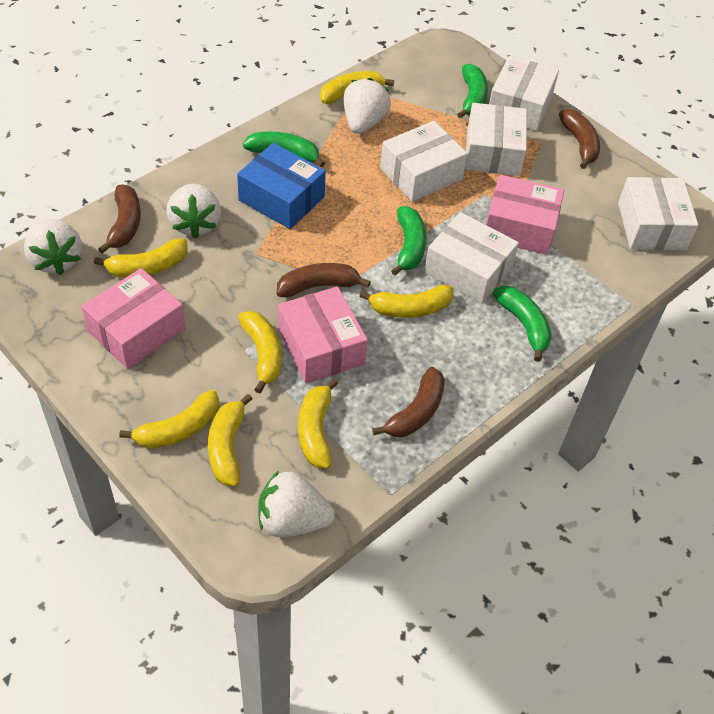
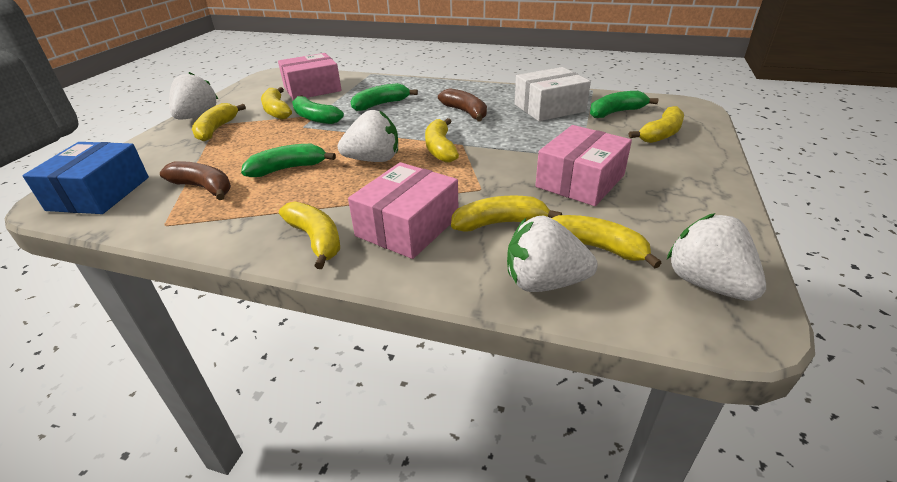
brown banana: [98,184,141,254] [277,263,371,297] [372,367,445,437] [559,109,600,169] = 4 -> [160,161,231,200] [438,88,487,121] = 2
white box: [380,121,468,202] [424,212,519,304] [465,103,527,176] [489,56,559,131] [618,177,698,250] = 5 -> [514,67,591,121] = 1

